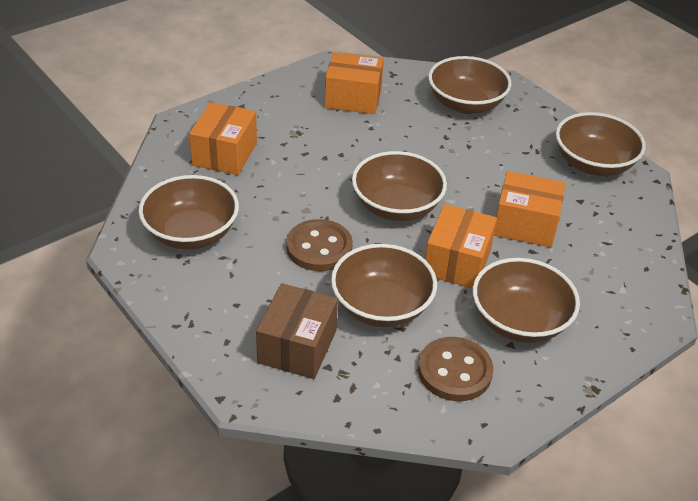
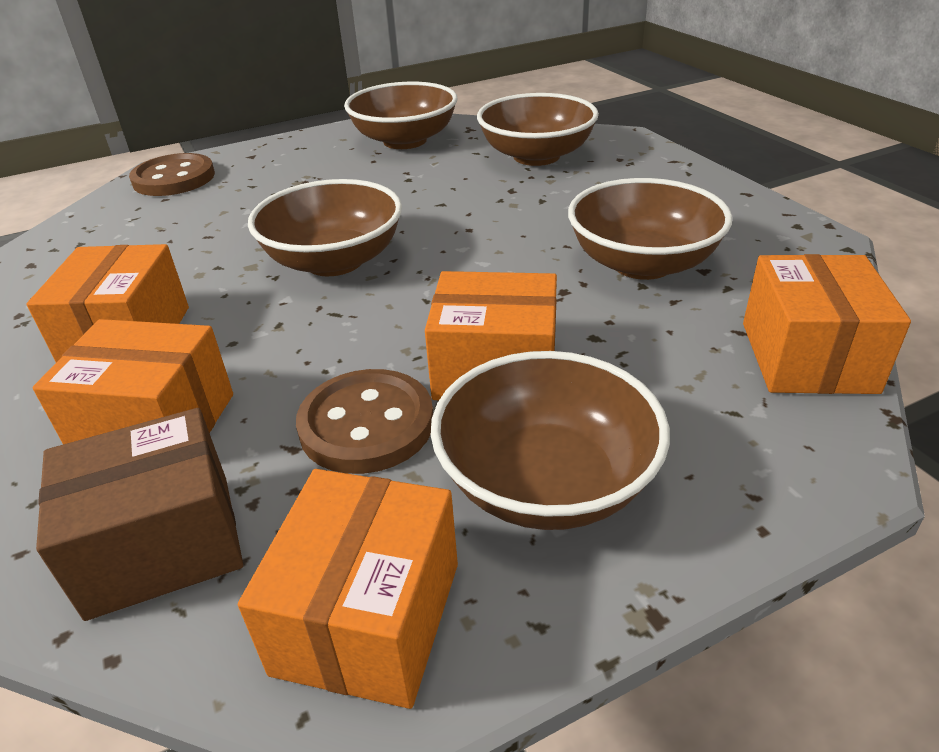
brown bowl: [138,175,239,250] [331,244,437,328] [352,151,447,221] [428,56,511,114] [473,258,580,343] [556,112,646,176] = 6 -> [248,179,402,276] [344,82,457,149] [431,351,670,530] [477,93,599,166] [568,178,732,280] = 5
orange box: [189,102,257,175] [325,52,384,114] [425,204,497,288] [494,171,565,247] = 4 -> [27,244,189,362] [33,319,233,444] [238,469,458,709] [425,271,557,400] [743,254,911,394] = 5

